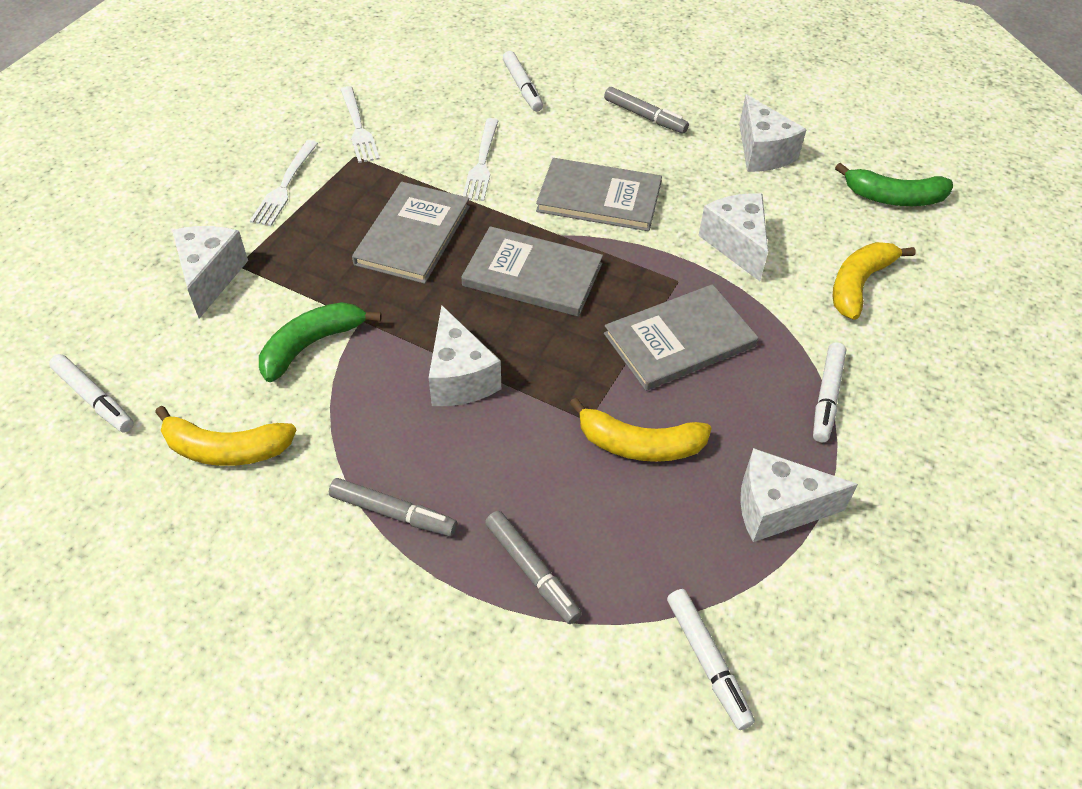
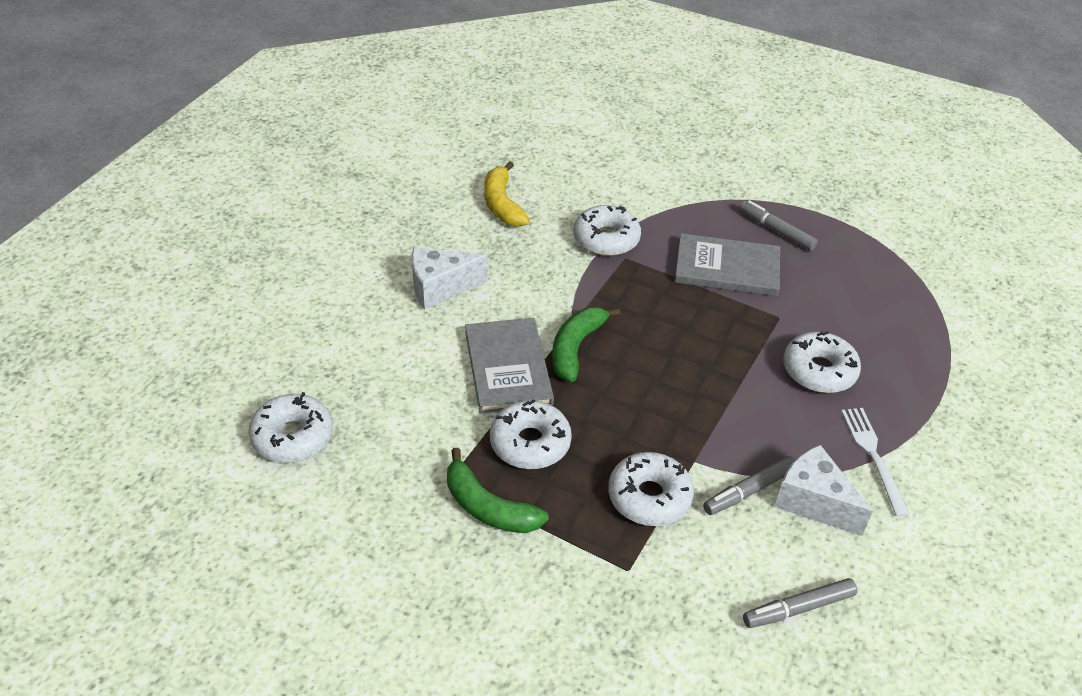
grey book: [352,182,470,284] [461,226,603,317] [536,158,662,231] [604,284,758,391] = 4 -> [465,318,554,414] [674,233,780,296] = 2
white cheese: [172,226,248,319] [429,305,501,406] [698,193,768,281] [739,94,807,172] [740,448,858,542] = 5 -> [412,247,487,310] [774,445,873,536] = 2
white donut: none = 0 -> [248,392,333,463] [490,399,572,469] [574,205,641,256] [608,452,694,526] [783,331,861,393] = 5
white fork: [250,140,318,226] [340,86,380,163] [463,118,499,201] = 3 -> [841,408,910,517] = 1
white marker: [49,354,134,433] [503,51,543,112] [667,589,755,730] [813,342,847,442] = 4 -> none = 0
yellow banana: [155,406,296,466] [569,398,712,462] [833,242,916,320] = 3 -> [484,161,530,227] = 1

